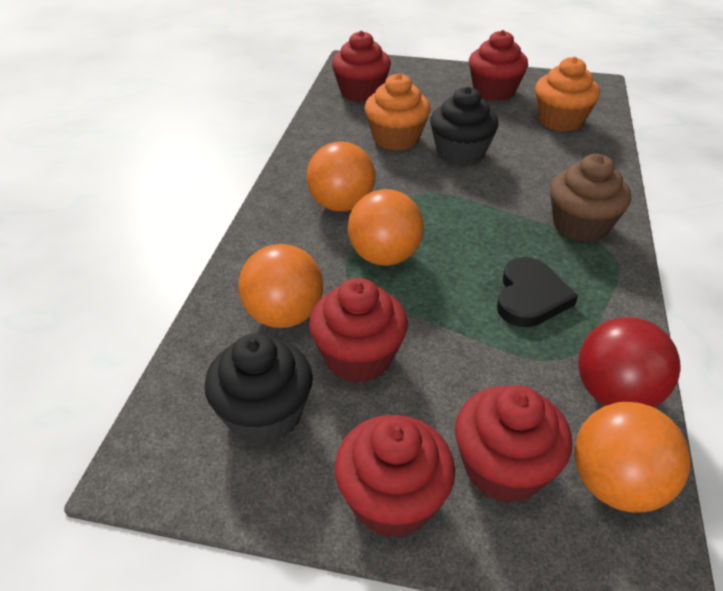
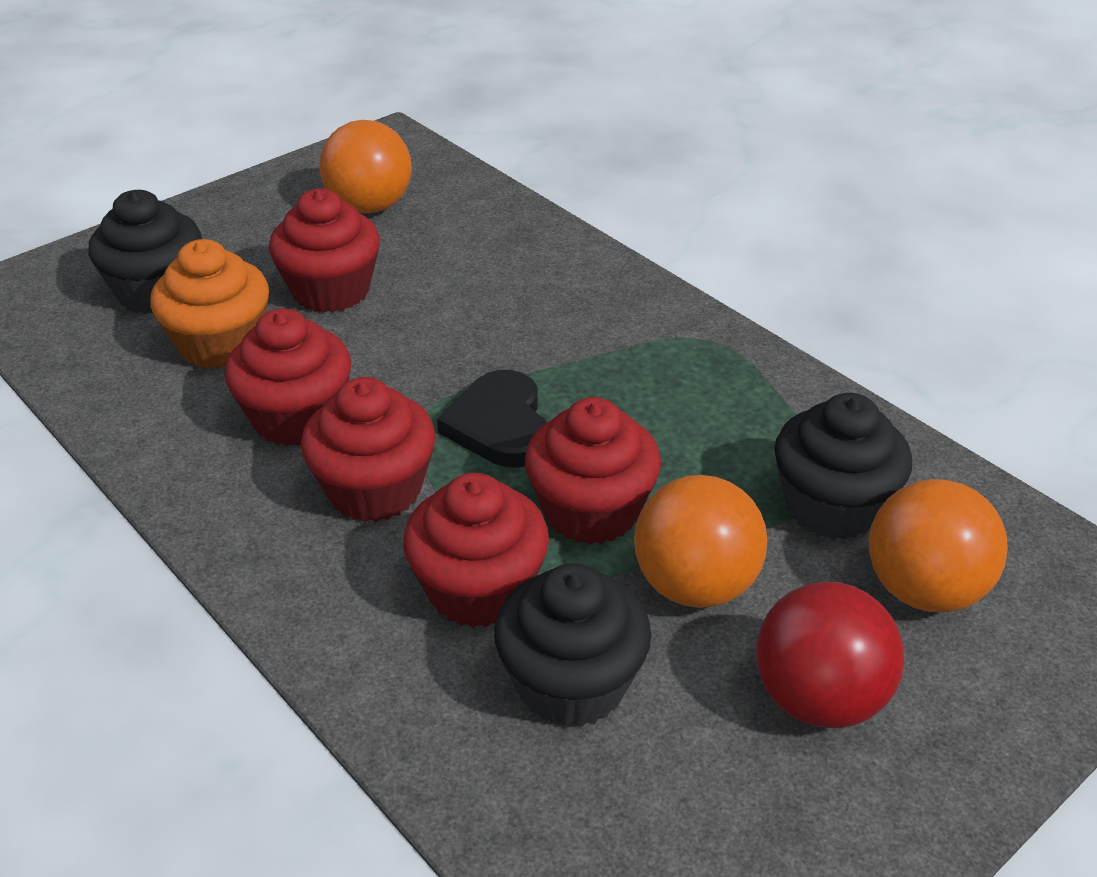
black cupcake: [204,333,313,445] [430,87,499,166] = 2 -> [89,190,202,314] [494,563,651,728] [774,393,912,540] = 3
brown cupcake: [550,154,631,242] = 1 -> none = 0
orange ball: [239,244,323,328] [306,141,375,212] [348,189,424,266] [574,402,690,513] = 4 -> [319,120,412,213] [634,475,768,608] [869,479,1008,613] = 3
orange cupcake: [365,73,430,151] [535,57,600,132] = 2 -> [150,239,269,369] = 1

